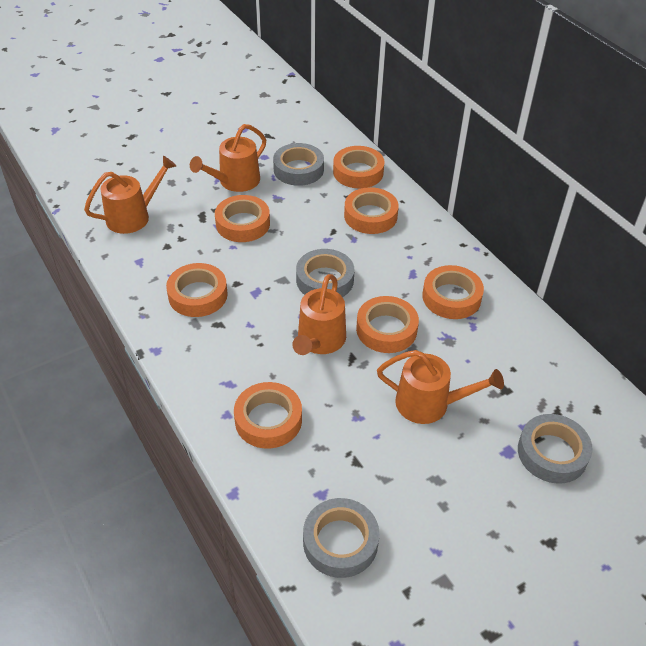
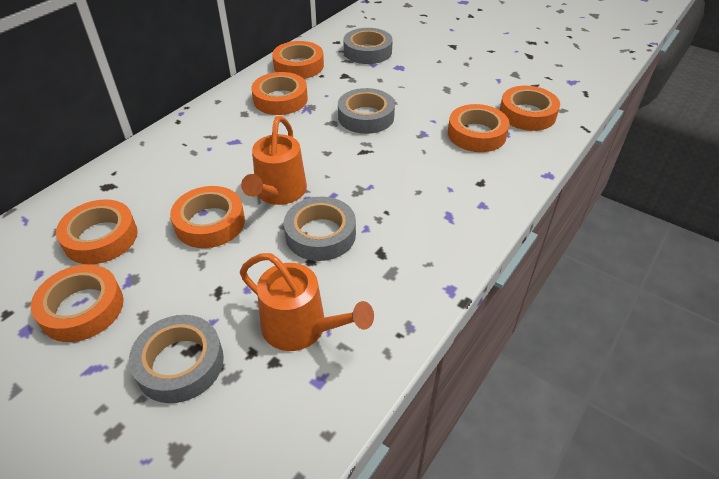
orange watering can: [84,156,176,234] [190,124,266,192] [292,274,346,355] [377,350,504,424] = 4 -> [240,253,374,351] [241,116,307,205] = 2

